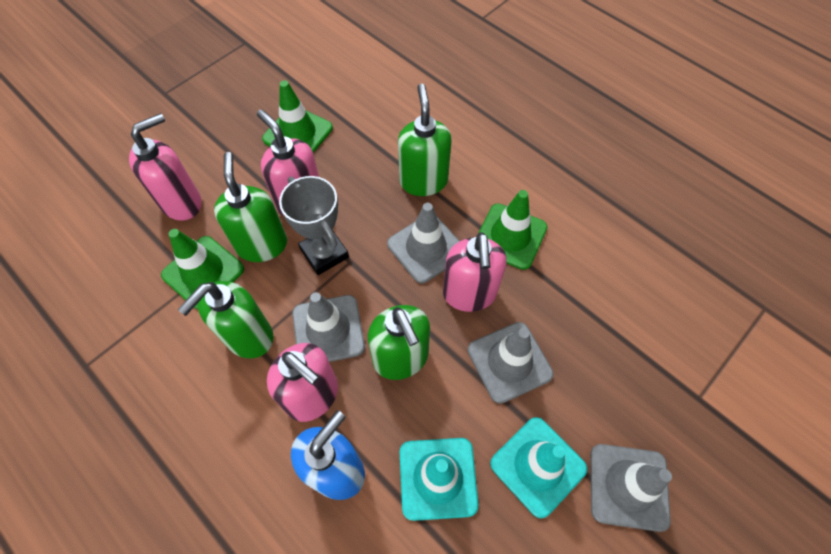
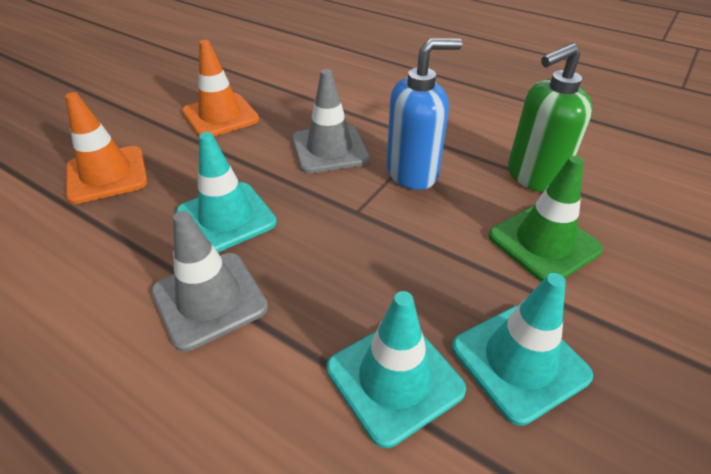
green soap dispenser: [178,281,273,358] [214,152,287,262] [368,305,430,380] [398,84,451,196] = 4 -> [508,43,592,192] = 1
green traffic cone: [161,229,244,309] [262,80,333,153] [478,190,547,270] = 3 -> [488,156,603,282] = 1
grey traffic cone: [292,292,365,362] [387,203,460,283] [468,322,553,404] [591,444,672,532] = 4 -> [151,211,268,352] [292,69,369,173] = 2
grey trophy: [279,176,349,275] = 1 -> none = 0
orange traffic cone: none = 0 -> [65,92,148,204] [182,40,259,136] = 2
pink soap dispenser: [129,113,202,221] [257,109,319,216] [267,343,338,422] [443,232,507,312] = 4 -> none = 0
turquoise traffic cone: [400,438,479,521] [490,417,587,518] = 2 -> [176,132,277,252] [327,291,466,448] [452,273,593,426] = 3

